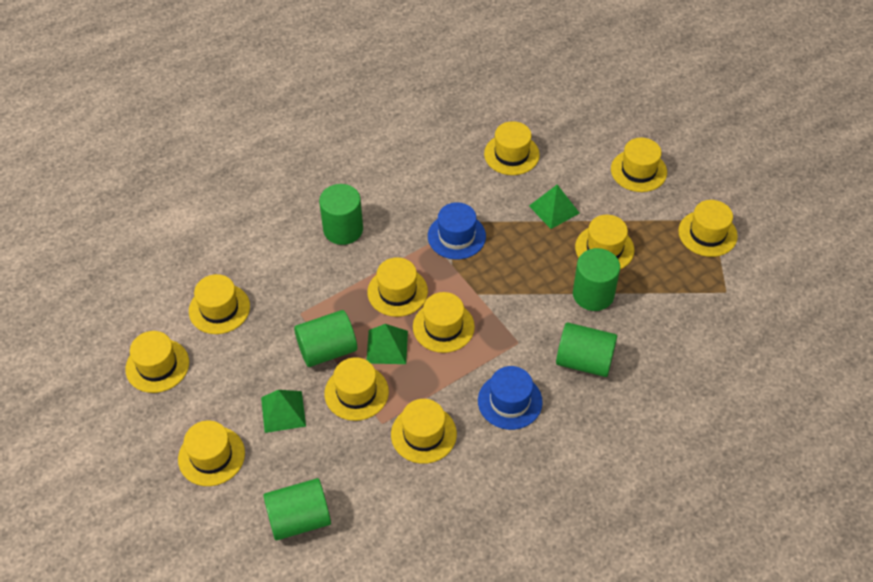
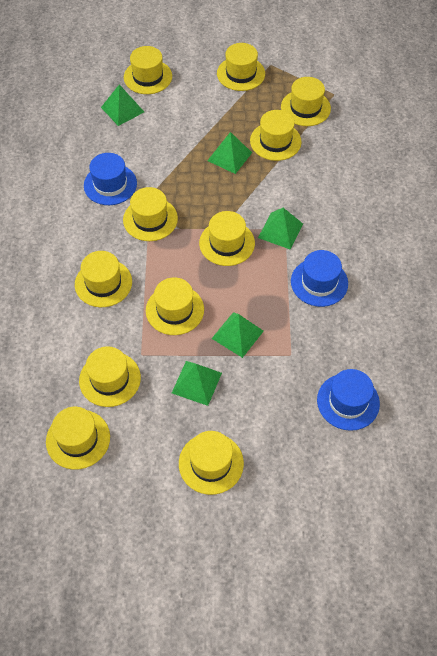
blue hat: [428,202,486,260] [478,366,543,430] = 2 -> [84,153,137,205] [291,250,348,307] [317,369,380,431] = 3
green cylinder: [263,478,331,540] [294,310,357,367] [319,184,363,245] [556,322,617,377] [573,248,620,311] = 5 -> none = 0
green pyramid: [261,390,306,433] [367,324,408,364] [529,184,579,229] = 3 -> [101,84,144,126] [172,361,222,406] [207,132,252,174] [211,312,264,358] [258,208,303,250] = 5

